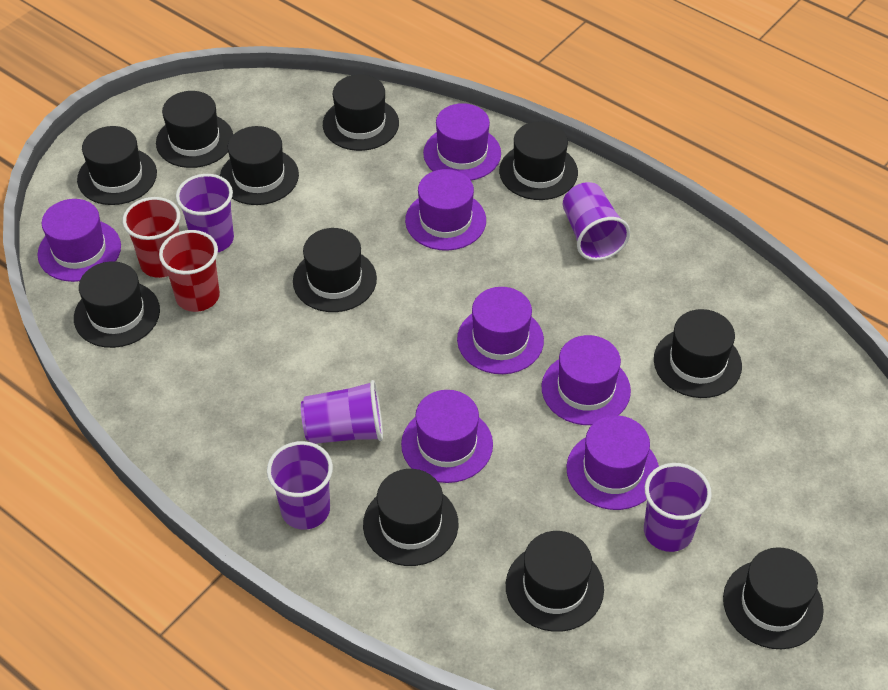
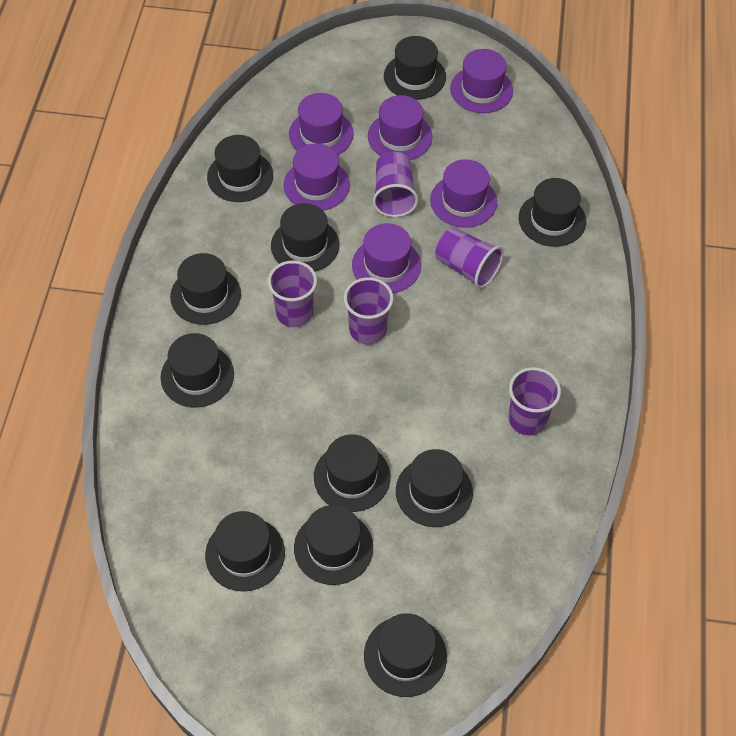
purple hat: [38,199,121,282] [401,390,493,483] [405,169,486,251] [423,103,501,180] [457,287,544,374] [542,335,631,425] [567,415,659,510] = 7 -> [283,143,350,210] [289,93,354,155] [352,223,421,293] [368,95,432,160] [430,159,497,228] [450,49,513,113] = 6
red cup: [123,197,180,278] [159,230,220,312] = 2 -> none = 0

